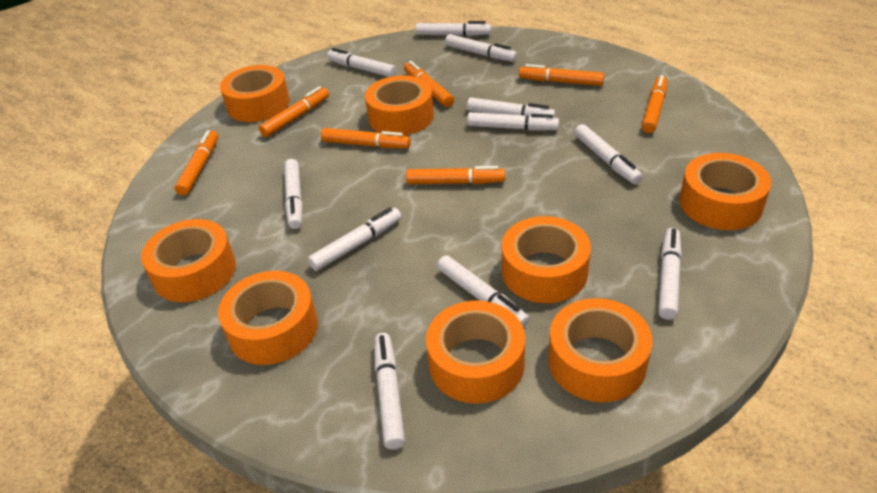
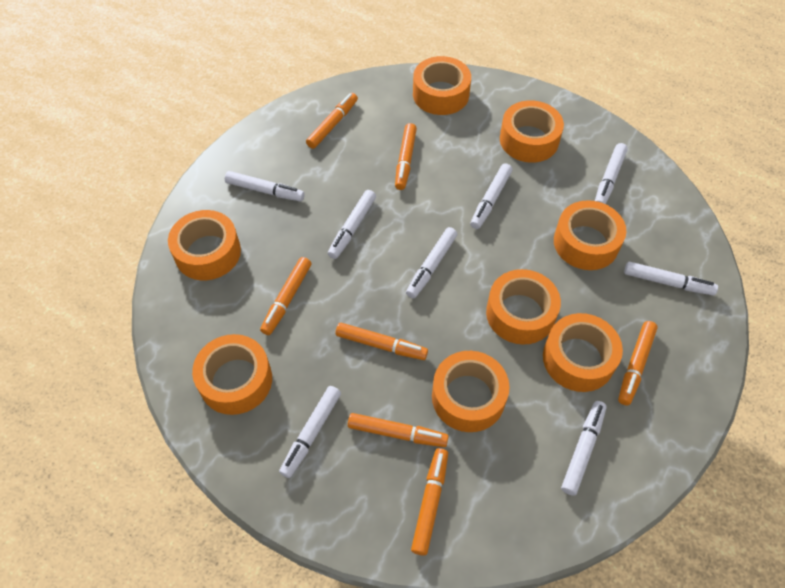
white marker: [284,159,303,229] [308,207,401,271] [327,48,396,77] [374,333,405,450] [415,21,491,36] [437,255,529,328] [445,34,517,62] [467,97,556,118] [467,112,559,131] [574,124,642,184] [658,228,682,320] = 11 -> [225,171,305,202] [279,386,341,478] [328,190,376,259] [406,227,457,298] [470,163,512,229] [561,401,607,496] [595,143,628,204] [624,262,718,296] = 8

